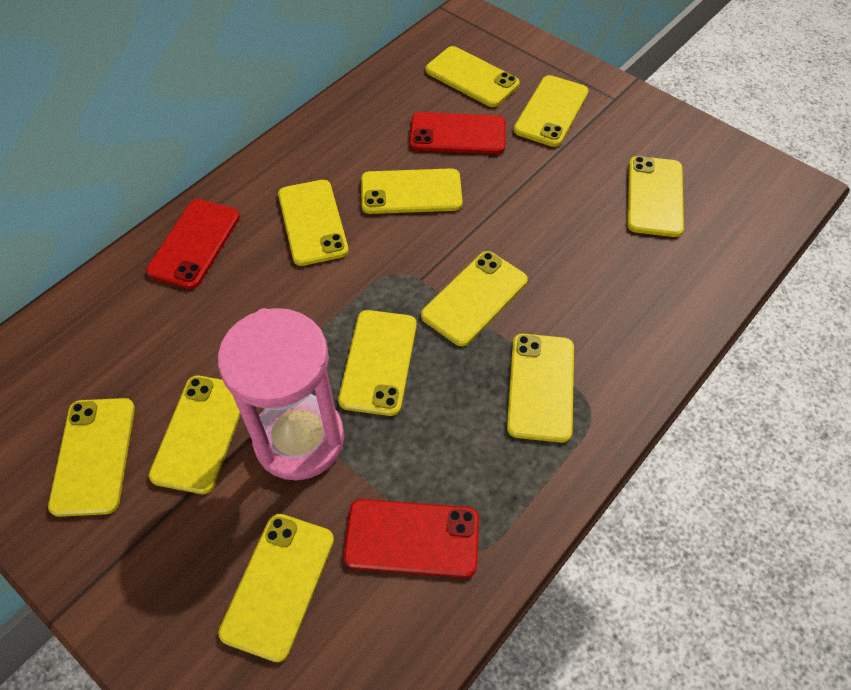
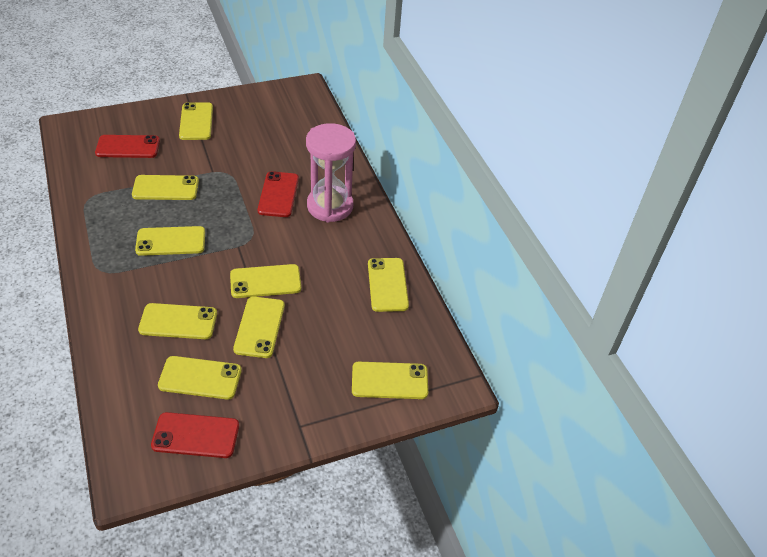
yellow phone: [48,398,135,517] [149,376,241,494] [218,514,334,662] [278,180,349,266] [338,310,417,416] [361,168,463,214] [421,251,528,346] [426,46,520,107] [507,334,574,443] [514,75,589,147] [627,156,684,237] = 11 -> [132,175,199,200] [135,226,205,256] [138,303,217,339] [158,356,242,400] [179,102,213,140] [230,264,301,298] [233,297,285,358] [352,362,428,399] [368,258,409,312] = 9

